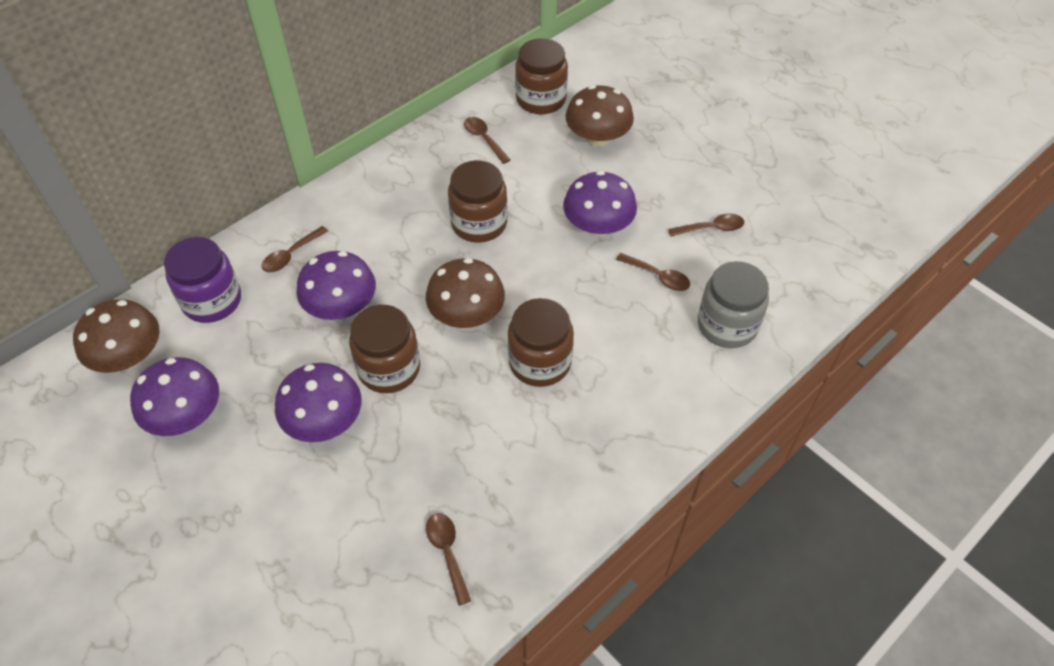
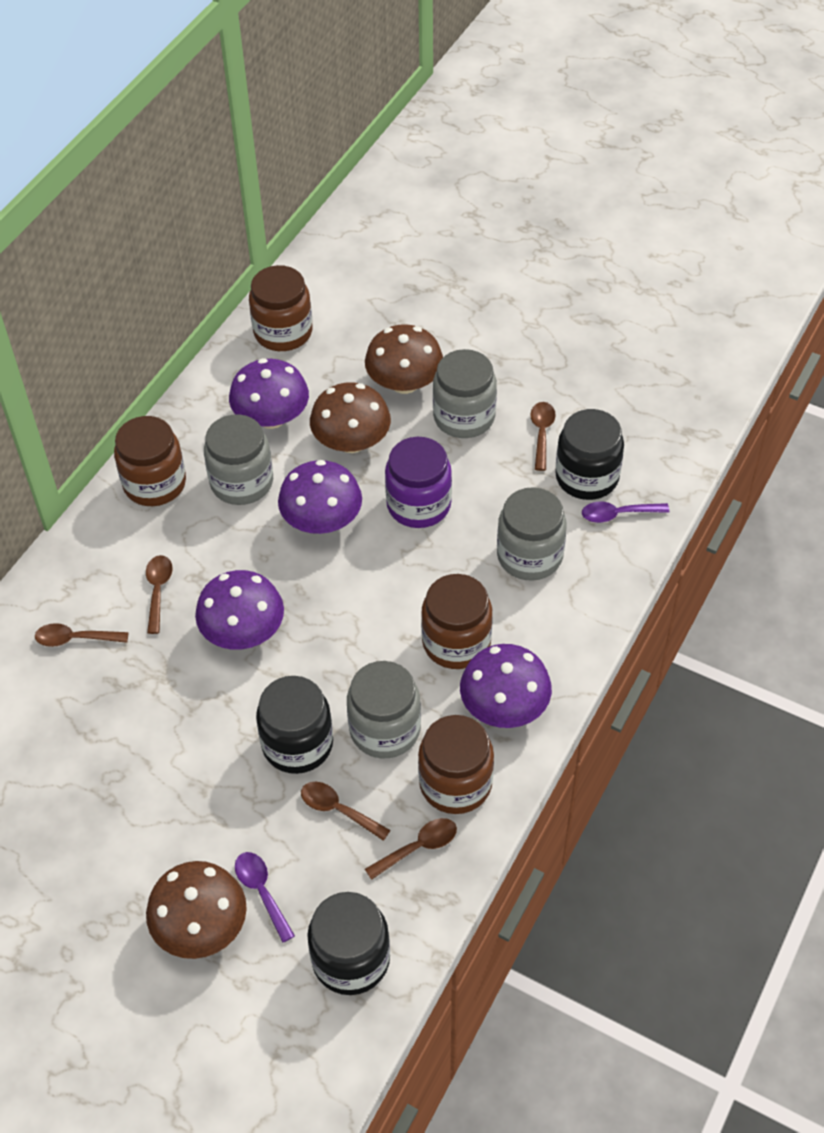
black jar: none = 0 -> [256,676,333,774] [307,892,390,995] [555,409,624,500] = 3
grey jar: [698,261,769,348] = 1 -> [204,414,273,505] [347,661,421,758] [433,349,497,438] [497,487,567,581] = 4
purple spoon: none = 0 -> [235,852,295,943] [582,502,669,523] = 2

